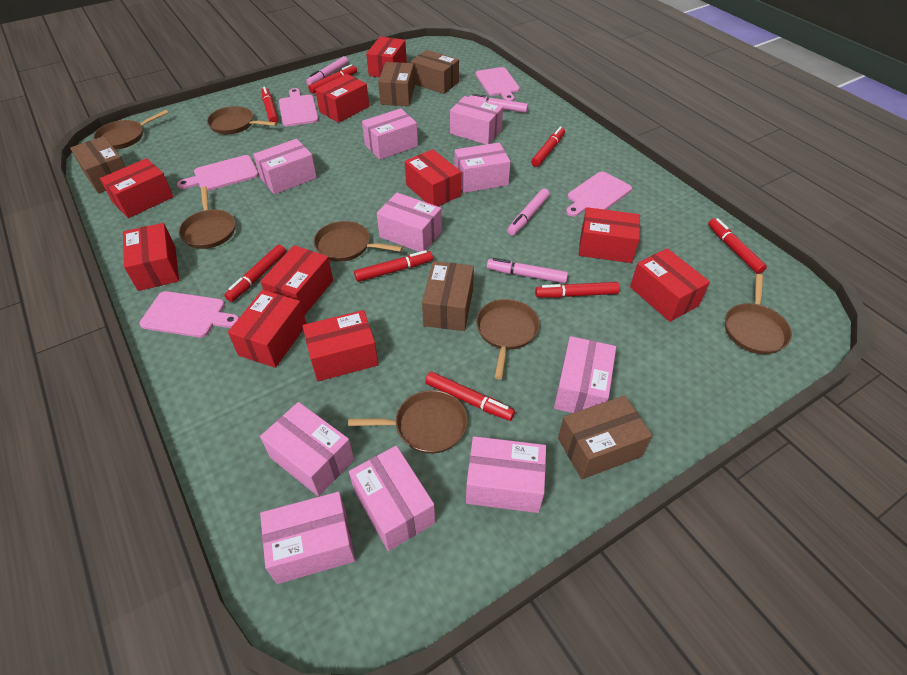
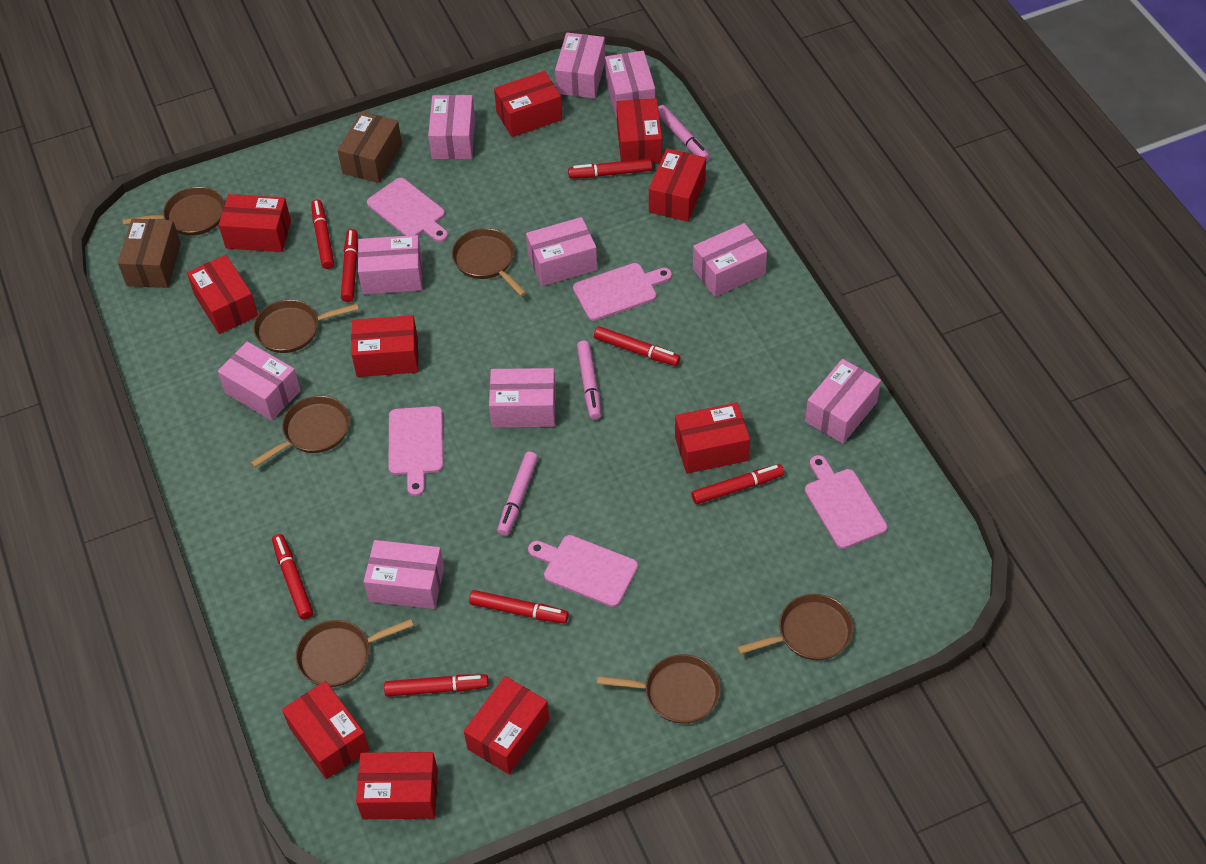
brown box: [70,136,125,193] [378,62,415,106] [411,50,459,94] [422,261,474,331] [558,395,652,479] = 5 -> [118,218,181,288] [338,112,402,183] = 2
pink marker: [306,56,349,86] [469,94,528,113] [487,258,568,283] [507,189,550,236] = 4 -> [497,451,538,536] [577,341,601,420] [658,105,710,162] = 3

